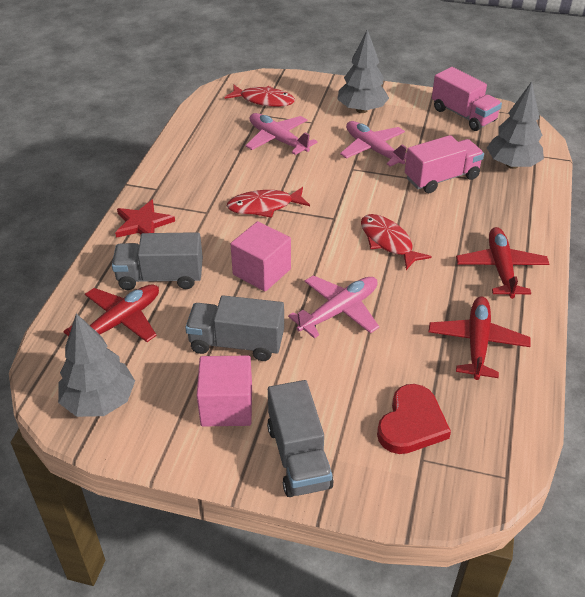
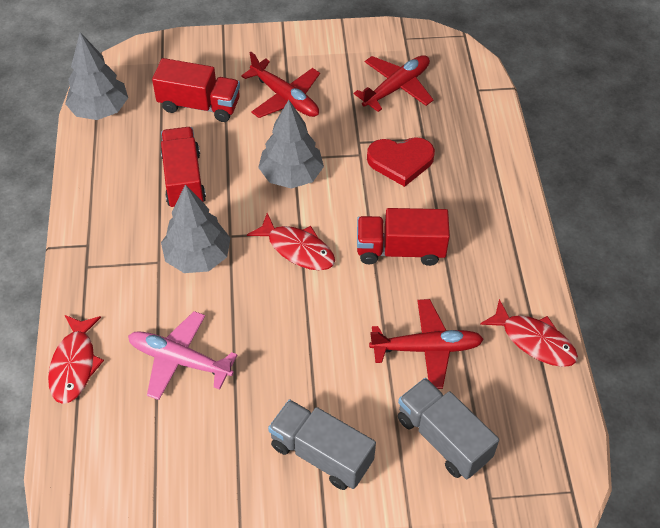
grey truck: [112,232,203,290] [185,295,284,361] [267,380,334,497] = 3 -> [268,399,376,490] [398,378,499,479] = 2
pink cube: [197,356,252,426] [231,221,291,292] = 2 -> none = 0
pink plane: [245,113,317,155] [288,275,379,339] [340,121,407,167] = 3 -> [128,311,237,400] = 1
pink truck: [405,135,484,193] [432,67,502,131] = 2 -> none = 0
red star: [115,199,175,238] = 1 -> none = 0
red truck: none = 0 -> [152,58,240,122] [161,127,206,207] [357,208,450,266] = 3

